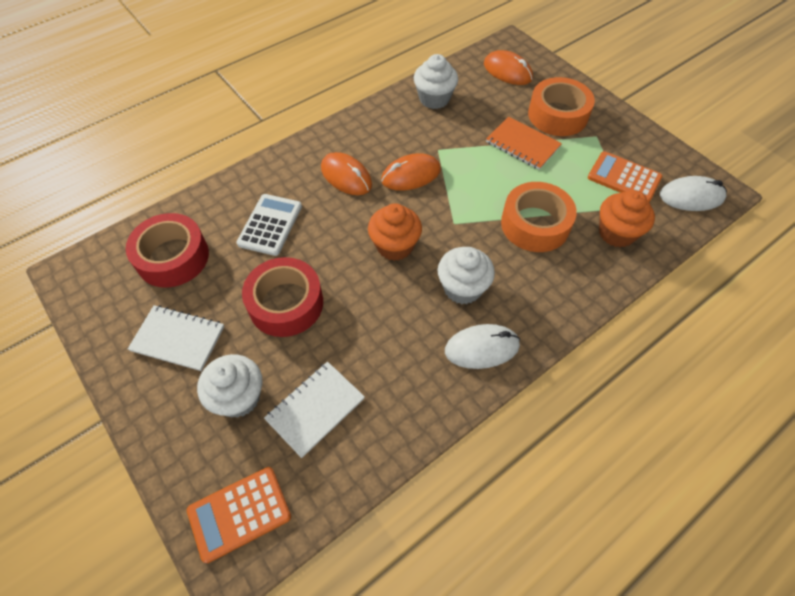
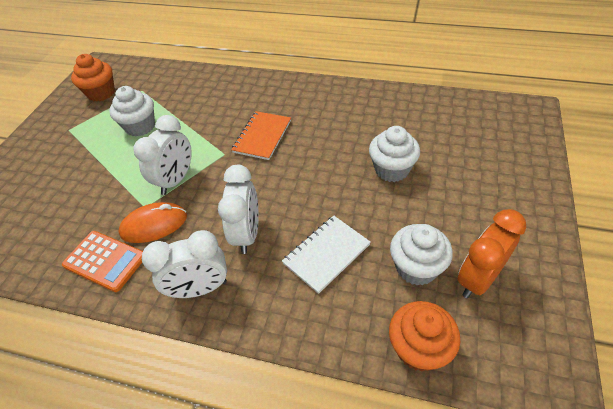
orange calculator: [187,467,291,563] [588,151,662,202] = 2 -> [62,231,143,292] = 1
orange clock: none = 0 -> [457,209,526,298] = 1
orange mouse: [321,152,372,195] [381,153,441,191] [484,50,533,85] = 3 -> [119,202,187,243] = 1
orange tape: [501,182,577,252] [528,77,595,136] = 2 -> none = 0
red tape: [126,213,209,287] [242,257,323,337] = 2 -> none = 0
white calculator: [237,194,302,256] = 1 -> none = 0
white clock: none = 0 -> [133,115,192,195] [142,230,227,298] [218,165,259,254] = 3
white mouse: [445,324,520,369] [660,176,727,211] = 2 -> none = 0
white notebook: [128,305,224,371] [264,361,365,458] = 2 -> [282,216,371,294] = 1

